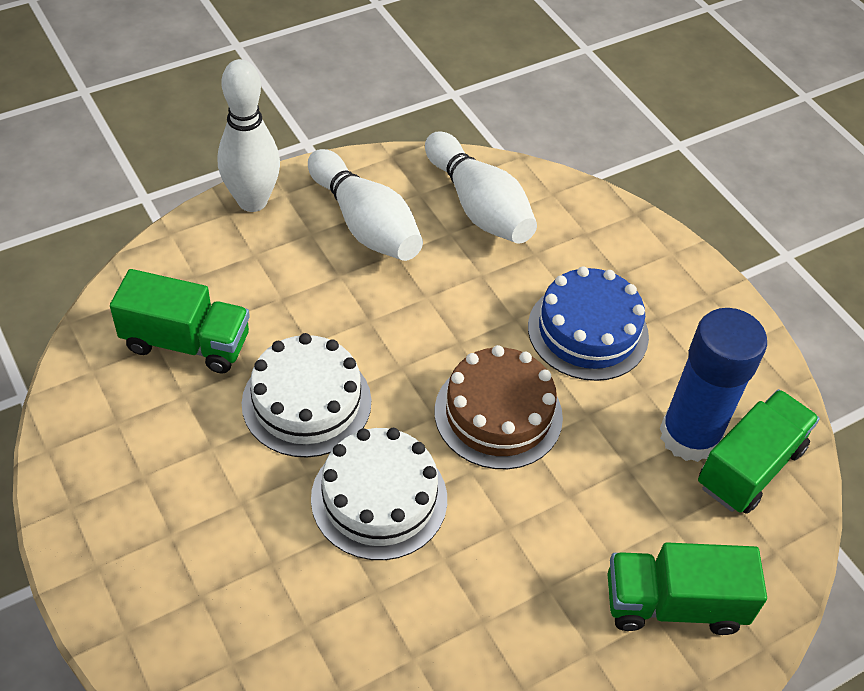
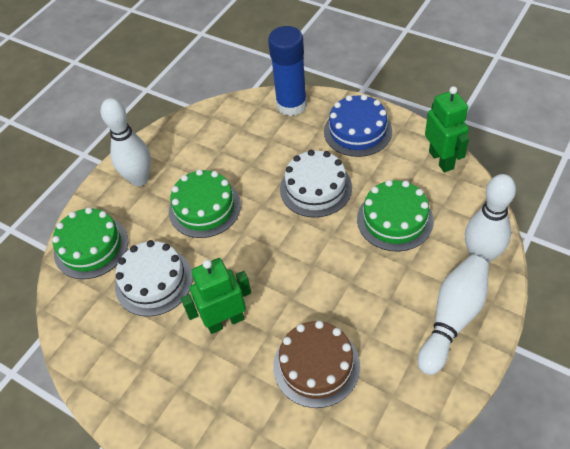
green cake: none = 0 -> [52,207,128,279] [169,169,241,238] [357,180,434,252] = 3
green robot: none = 0 -> [181,258,251,334] [425,86,469,172] = 2
green truck: [110,269,250,374] [608,542,767,635] [698,389,820,514] = 3 -> none = 0

